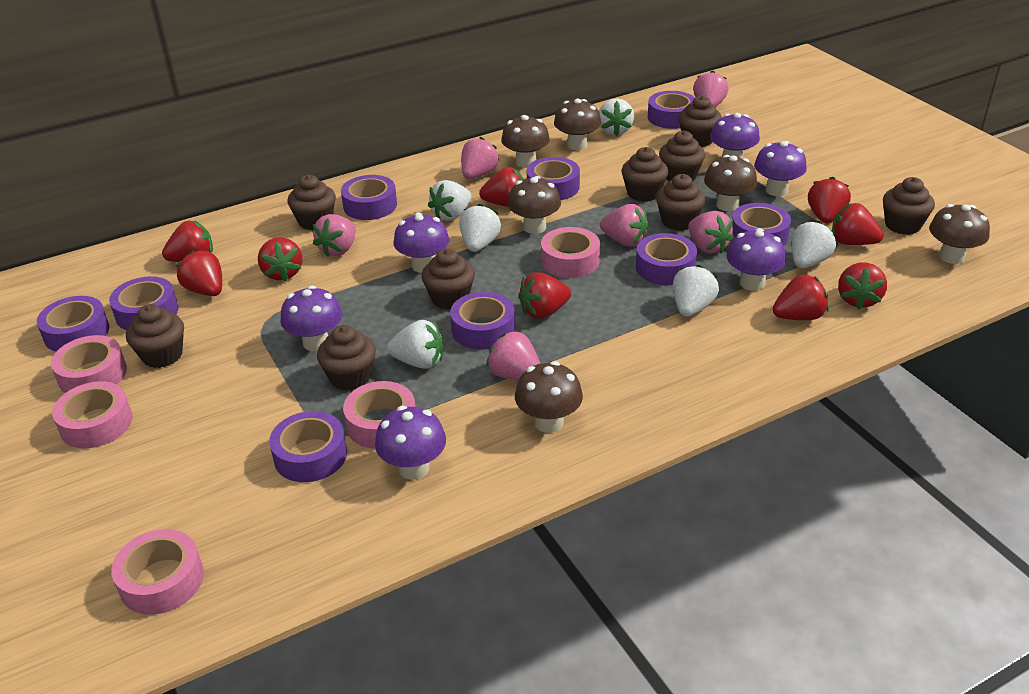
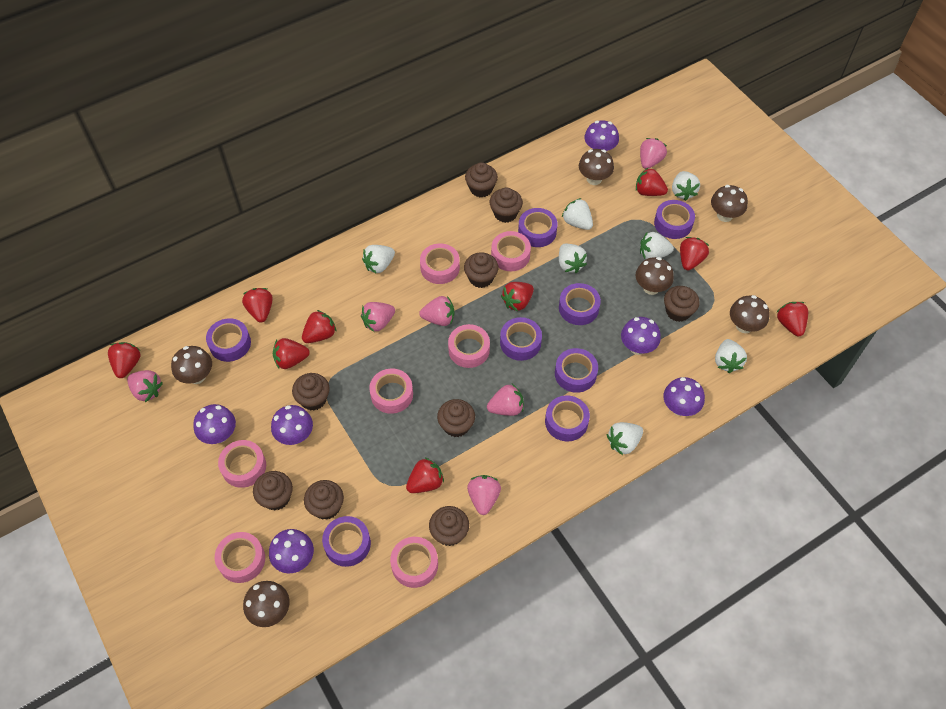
pink tape: [51,335,127,393] [52,381,133,448] [111,529,204,615] [343,381,415,449] [541,227,600,278] = 5 -> [215,532,265,583] [218,440,266,488] [369,369,413,414] [390,537,438,588] [420,243,460,284] [448,324,490,368] [491,231,531,271] = 7
purple tape: [37,296,109,352] [109,276,178,330] [269,411,347,482] [341,175,397,220] [450,292,515,350] [527,157,580,200] [636,233,697,285] [648,91,695,129] [732,203,791,246] = 9 -> [206,318,251,362] [322,516,371,567] [500,317,542,361] [518,208,558,247] [545,395,590,442] [555,348,598,393] [559,283,601,325] [654,200,695,239] = 8
white strawberry: [387,320,443,369] [428,180,471,221] [459,204,501,252] [599,98,634,136] [673,265,719,317] [792,221,836,268] = 6 -> [362,245,395,274] [559,244,587,273] [562,198,593,230] [607,422,643,455] [640,232,674,259] [672,171,700,201] [715,339,747,373] = 7

